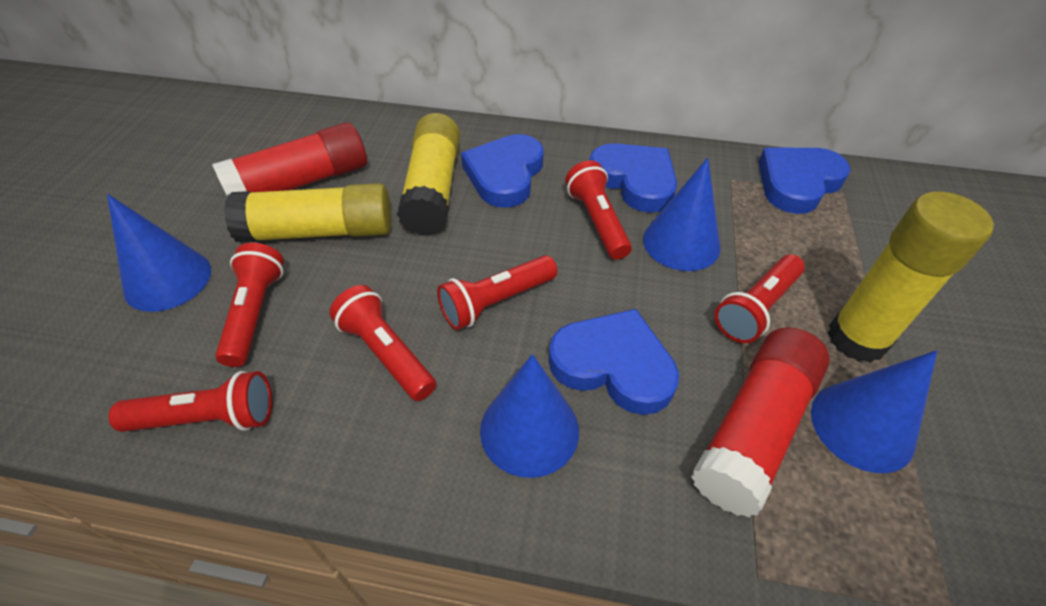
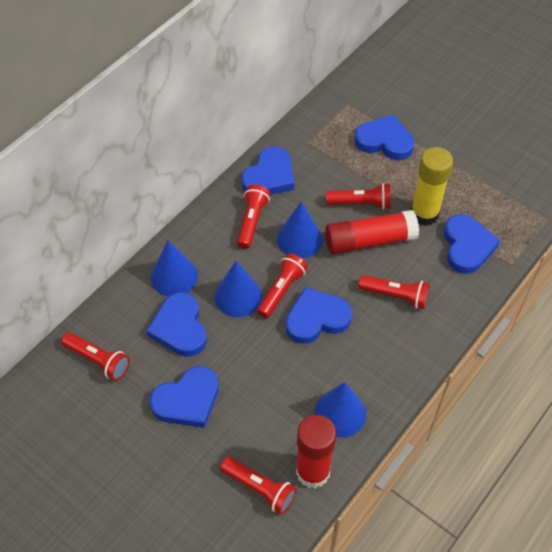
blue heart: [461,134,544,208] [548,309,679,415] [590,143,677,213] [759,147,851,214] = 4 -> [147,292,207,357] [150,366,219,428] [242,146,295,195] [286,287,352,344] [354,114,414,160] [444,214,501,274] = 6
yellow glue stick: [224,183,392,243] [397,113,460,236] [828,191,994,363] = 3 -> [411,147,453,226] = 1

